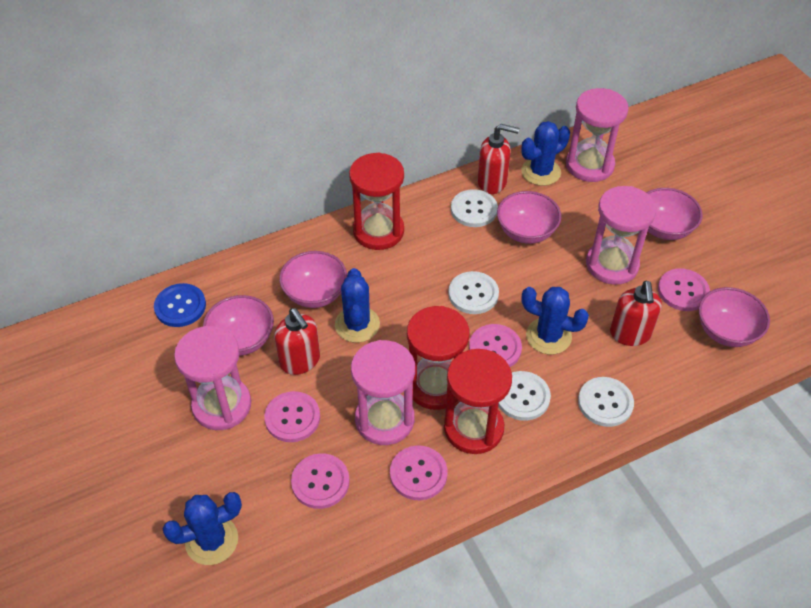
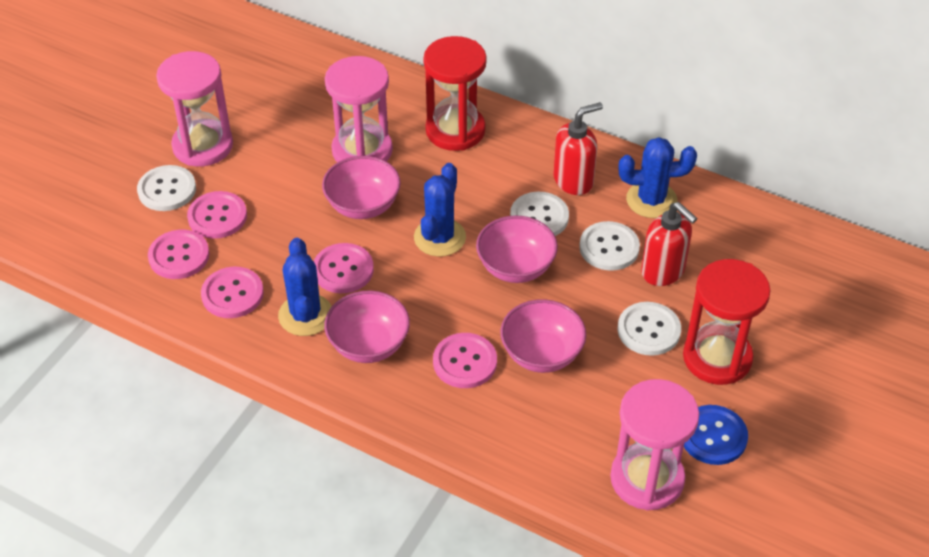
blue cactus: [163,492,242,565] [335,268,380,343] [521,121,570,186] [521,287,589,355] = 4 -> [278,238,332,336] [414,163,466,257] [619,137,697,218] = 3
pink bowl: [203,295,274,356] [279,251,347,308] [497,191,561,244] [646,188,702,240] [699,287,770,347] = 5 -> [322,156,401,219] [324,290,410,363] [476,215,558,283] [500,299,586,373] = 4
pink hourglass: [174,326,251,430] [351,340,415,445] [566,88,629,182] [586,186,656,285] = 4 -> [156,51,233,166] [325,56,393,162] [610,379,699,511] = 3
red hourglass: [349,152,404,250] [407,306,469,410] [444,349,512,454] = 3 -> [423,36,487,151] [683,259,771,385] = 2
red soap dispenser: [274,308,320,375] [477,124,519,194] [610,281,662,346] = 3 -> [553,102,603,195] [641,202,698,286] = 2

